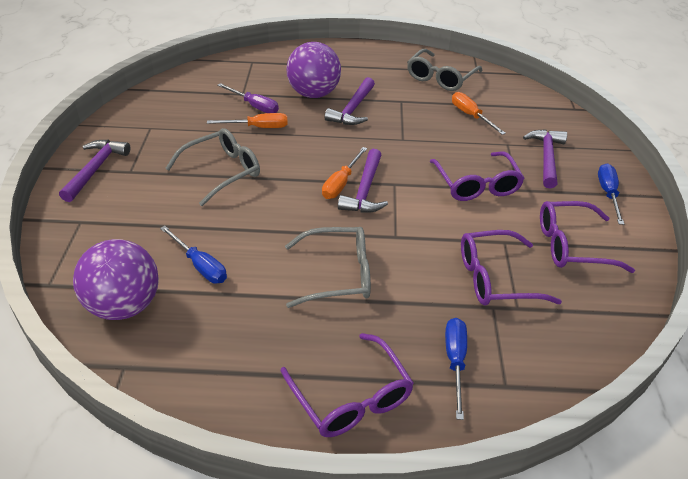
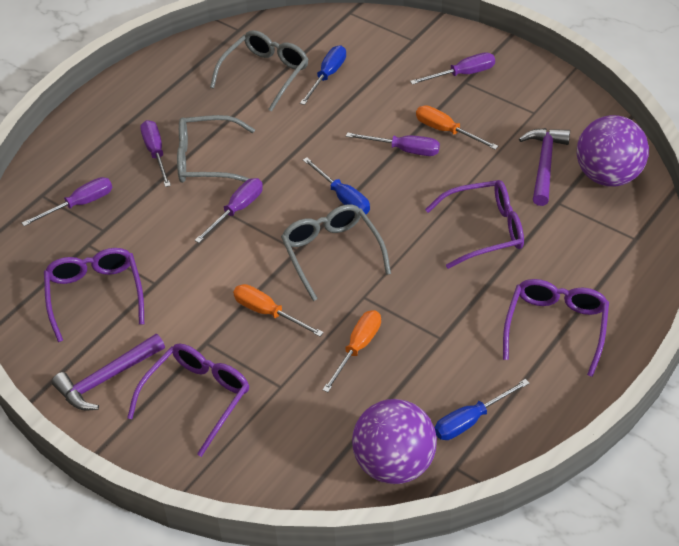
purple hammer: [59,140,130,202] [325,77,375,125] [338,149,388,213] [523,129,567,189] = 4 -> [52,334,165,410] [519,128,570,206] = 2
purple screwdriver: [217,83,279,113] = 1 -> [22,177,112,226] [140,120,171,187] [194,178,263,243] [346,132,440,156] [410,52,495,85] = 5

